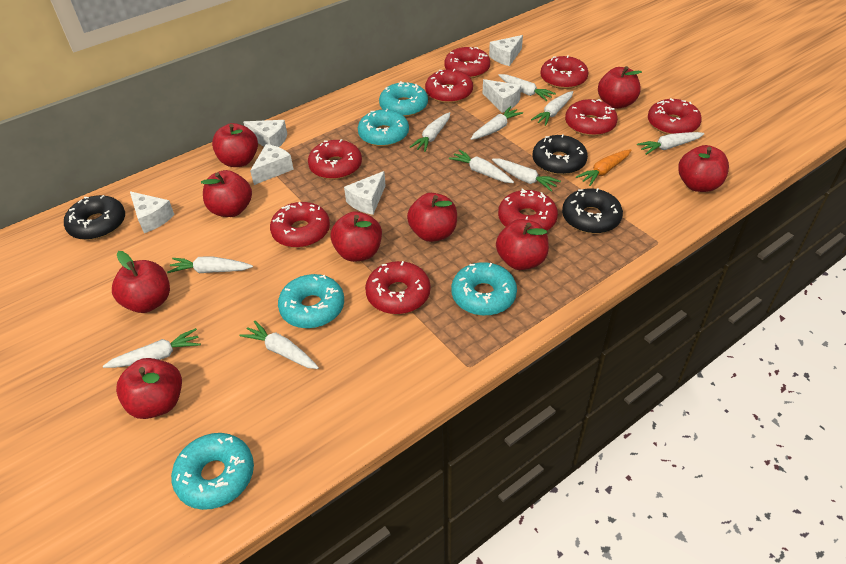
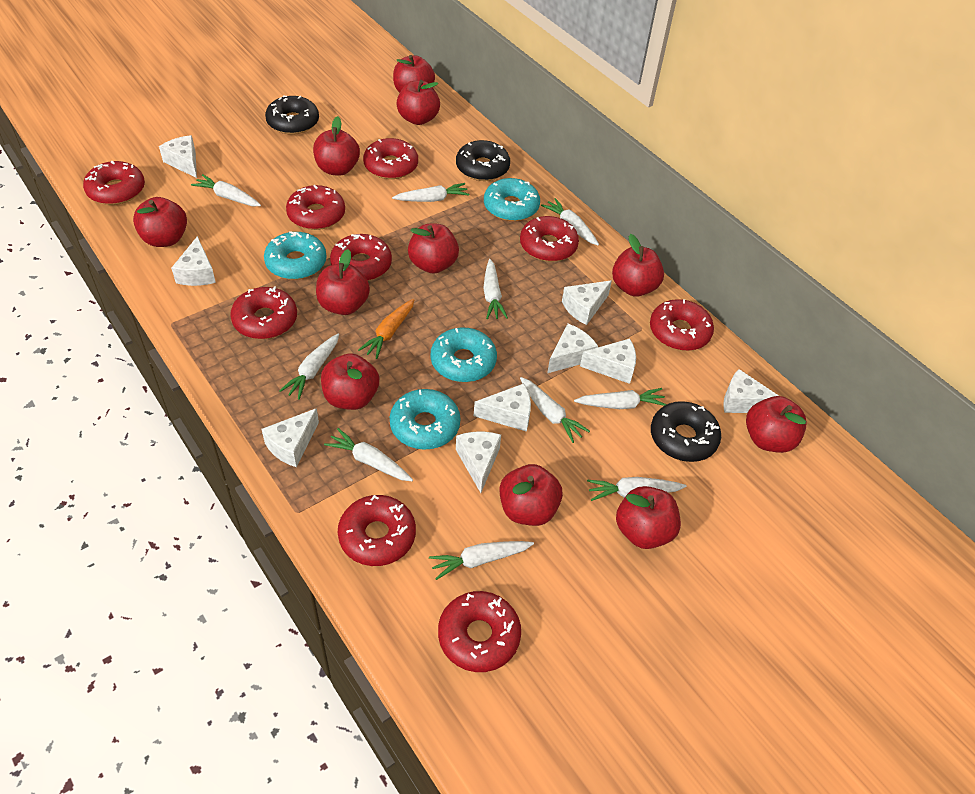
red apple: [112,251,170,313] [116,358,182,419] [201,170,252,217] [212,123,258,167] [330,212,382,262] [407,193,457,242] [496,219,549,270] [598,66,642,109] [678,145,729,192] = 9 -> [133,197,187,247] [313,116,360,176] [316,249,370,315] [321,353,379,410] [393,55,435,93] [396,80,440,125] [408,224,459,274] [499,464,563,526] [612,234,664,297] [616,486,681,549] [746,396,807,453] = 11
turquoise donut: [171,433,254,510] [278,274,344,329] [358,109,409,147] [379,81,428,117] [451,262,517,316] = 5 -> [264,231,327,280] [390,389,461,450] [431,327,497,382] [484,178,540,221] = 4
white cheese: [130,191,175,233] [243,120,287,147] [250,144,294,185] [344,171,386,215] [482,79,521,113] [489,35,523,66] = 6 -> [159,135,197,178] [171,236,216,286] [262,408,319,467] [456,432,501,493] [474,383,531,432] [547,324,598,373] [562,281,612,325] [580,338,636,384] [723,369,779,413] = 9

